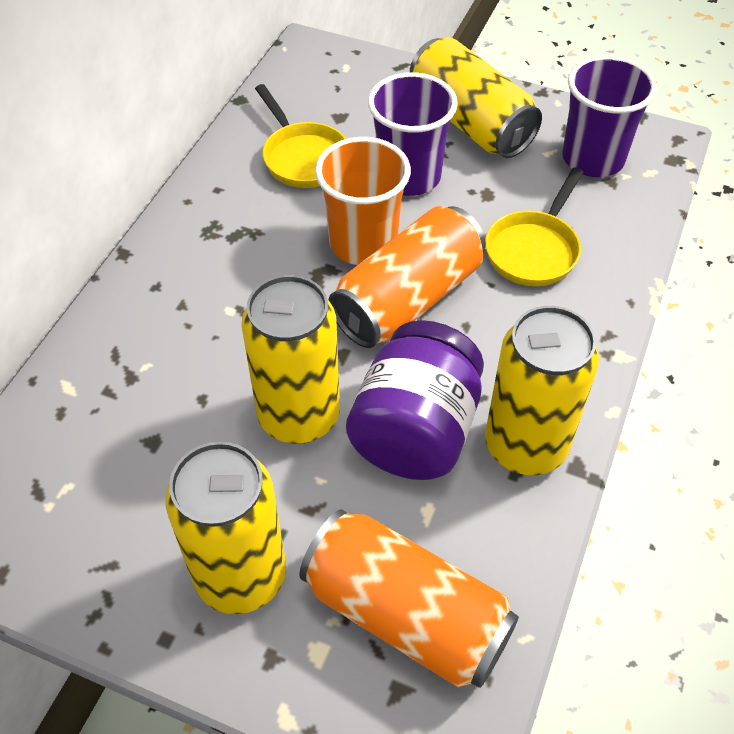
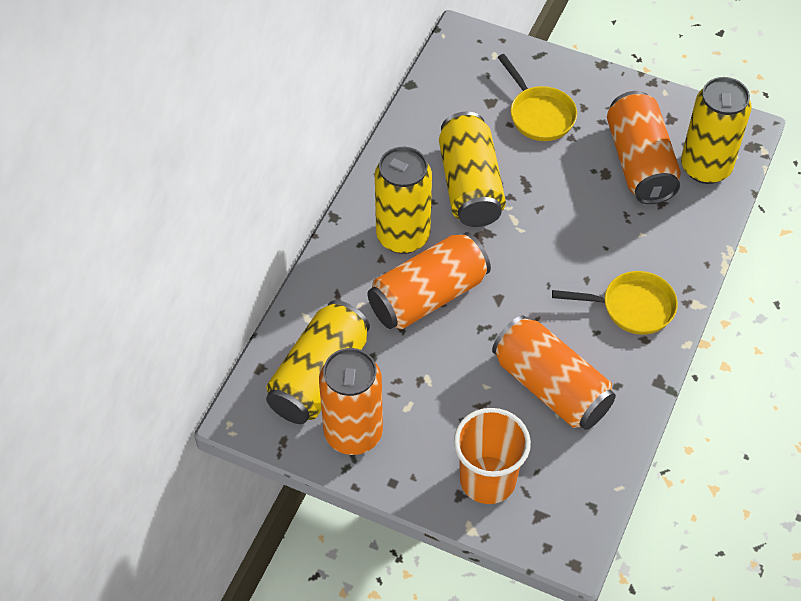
orange can: [299,509,519,688] [329,206,486,348] = 2 -> [319,348,383,455] [367,232,491,329] [492,315,616,430] [607,91,681,204] = 4
purple cup: [368,72,458,196] [562,55,657,177] = 2 -> none = 0
purple jar: [346,320,484,480] = 1 -> none = 0

